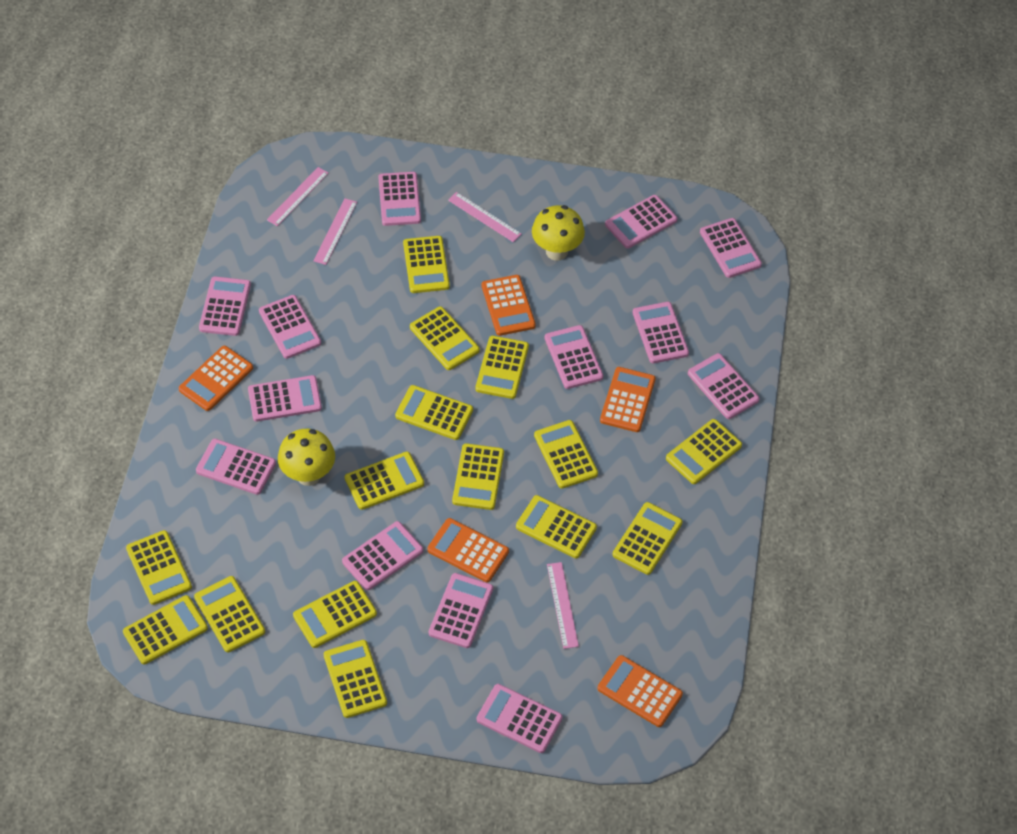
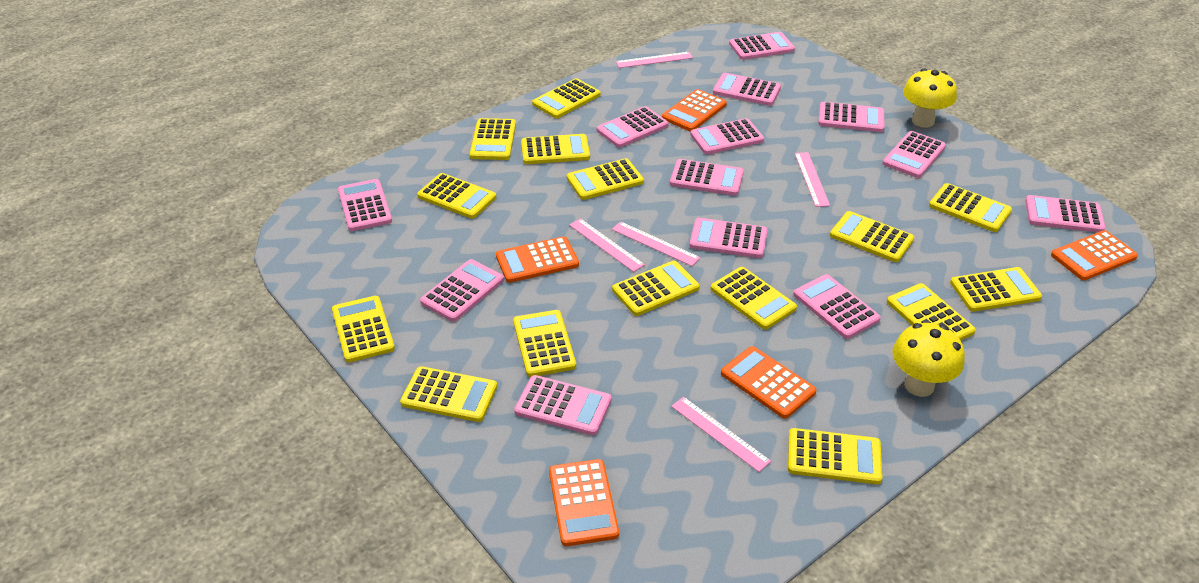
pink ruler: [267,167,329,226] [313,199,357,265] [448,192,522,242] [547,562,579,649] = 4 -> [569,218,645,272] [612,221,700,266] [616,52,693,68] [671,397,771,472] [795,152,830,207] = 5

